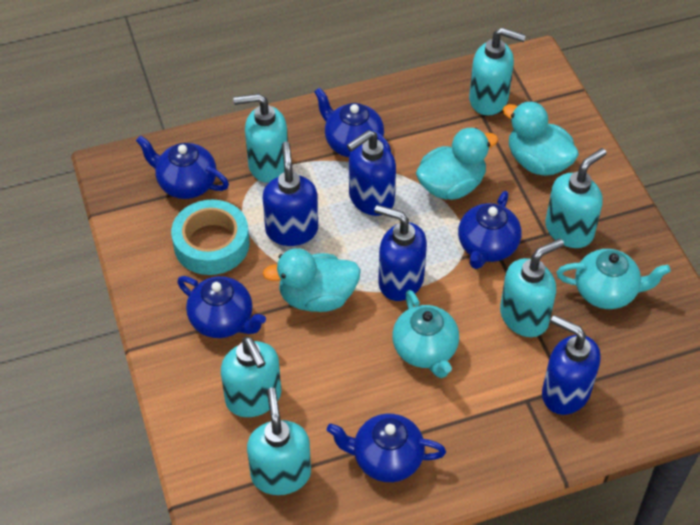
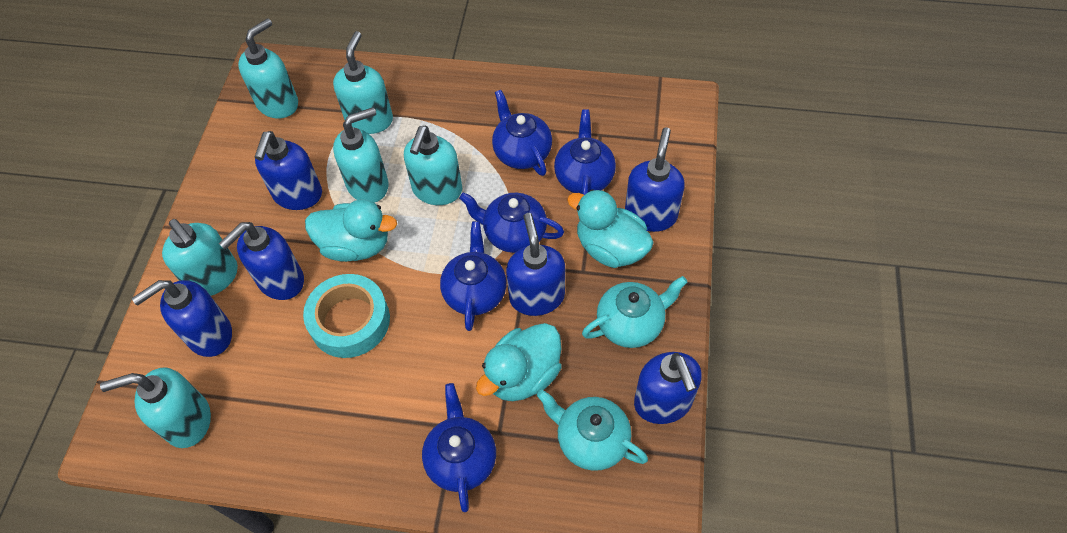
blue soap dispenser: [263,142,318,246] [347,130,396,216] [374,205,427,301] [542,315,601,415] = 4 -> [132,280,232,357] [219,222,304,300] [255,131,322,210] [506,213,565,316] [625,128,685,232] [634,352,702,424] = 6

